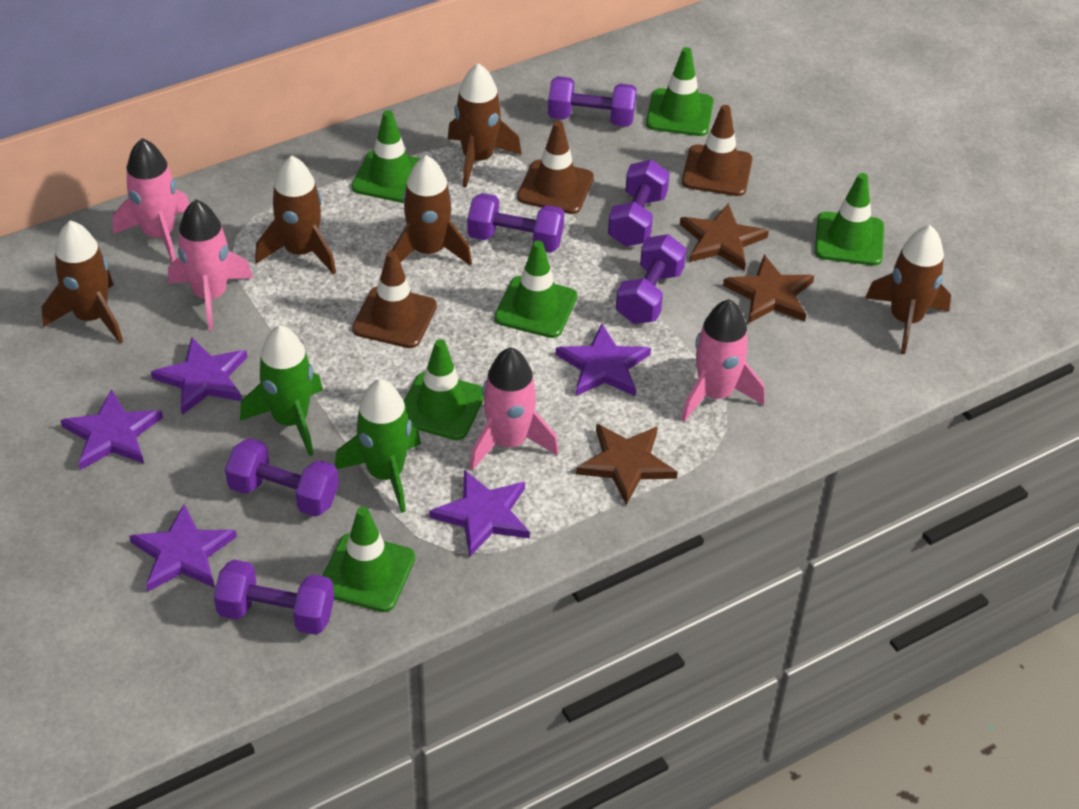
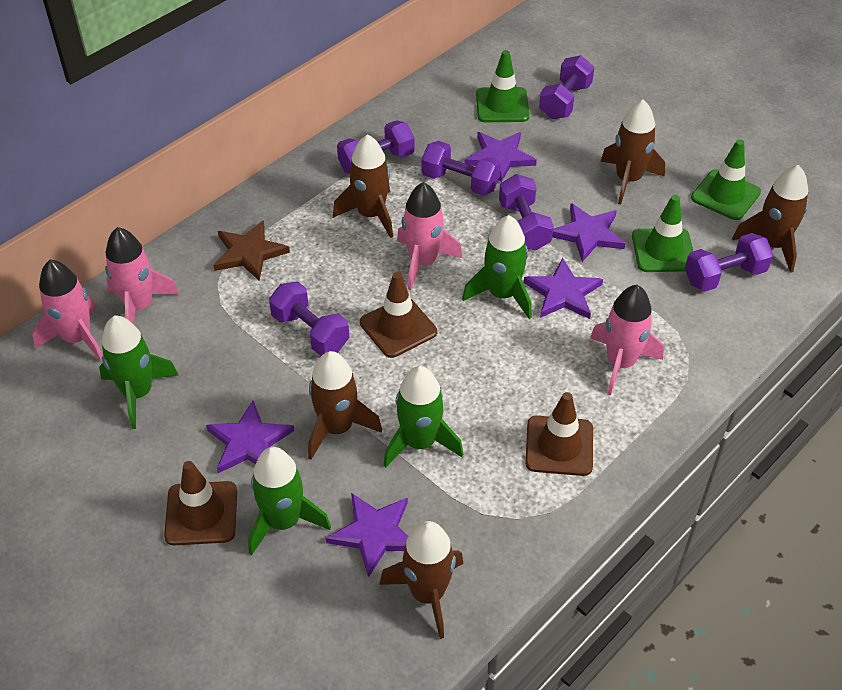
brown star: [576,424,678,505] [680,203,769,271] [723,255,814,323] = 3 -> [213,220,290,281] = 1
green rocket: [240,325,323,456] [335,379,421,513] = 2 -> [99,316,179,429] [248,447,331,555] [383,366,464,468] [462,215,532,319] = 4
green traffic cone: [323,507,415,612] [352,110,421,203] [404,339,484,440] [494,240,577,338] [646,47,714,136] [815,173,884,266] = 6 -> [476,50,529,122] [632,195,693,272] [691,139,761,220] = 3

